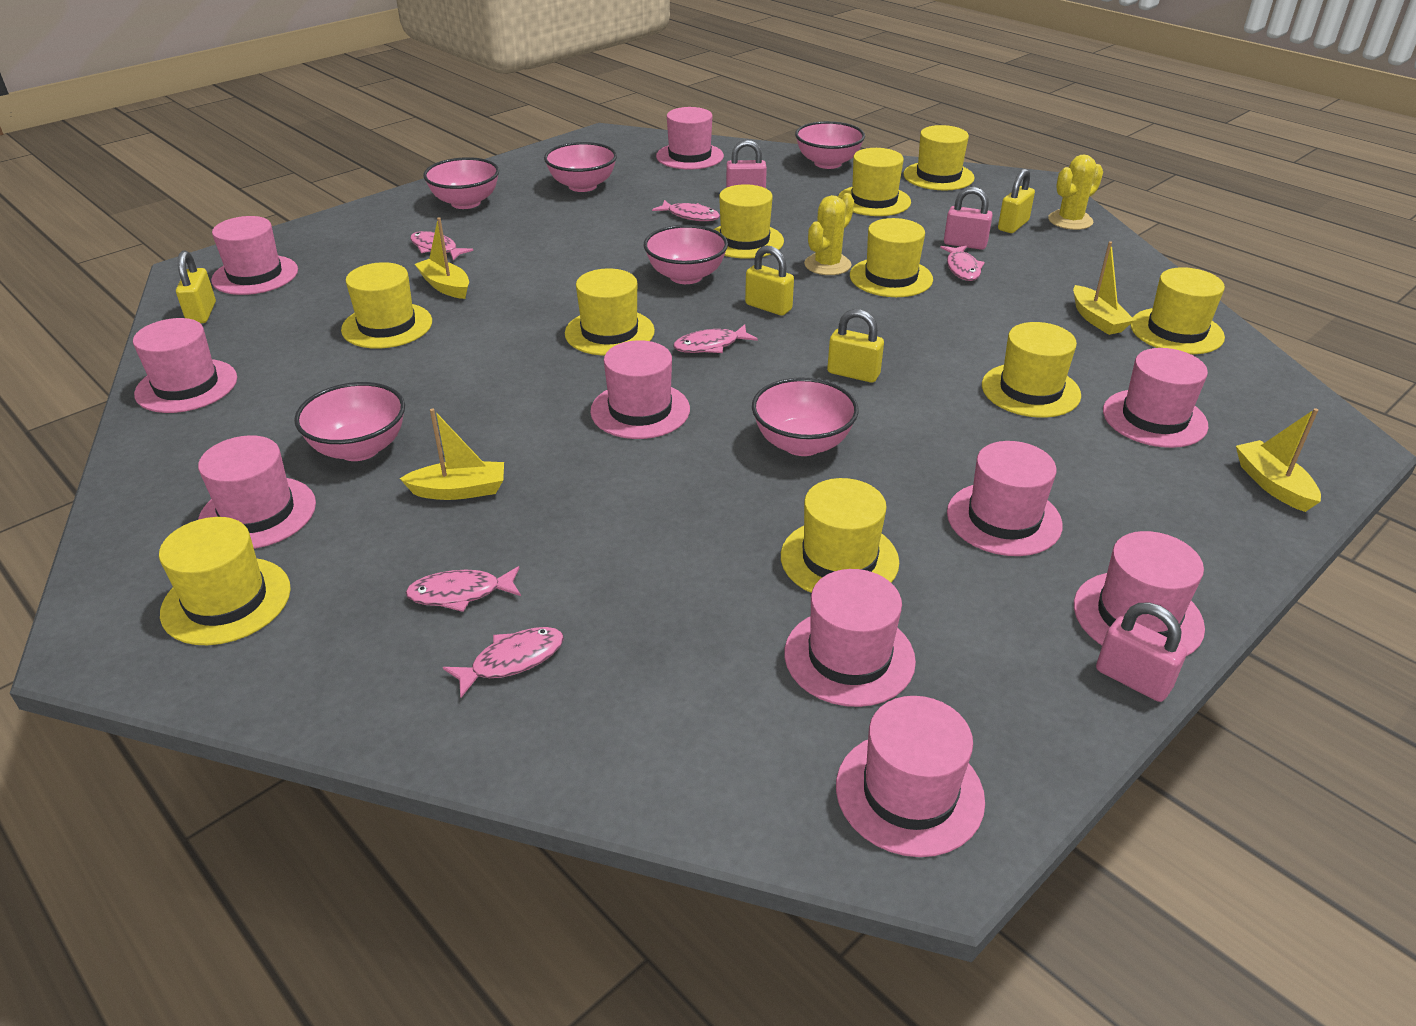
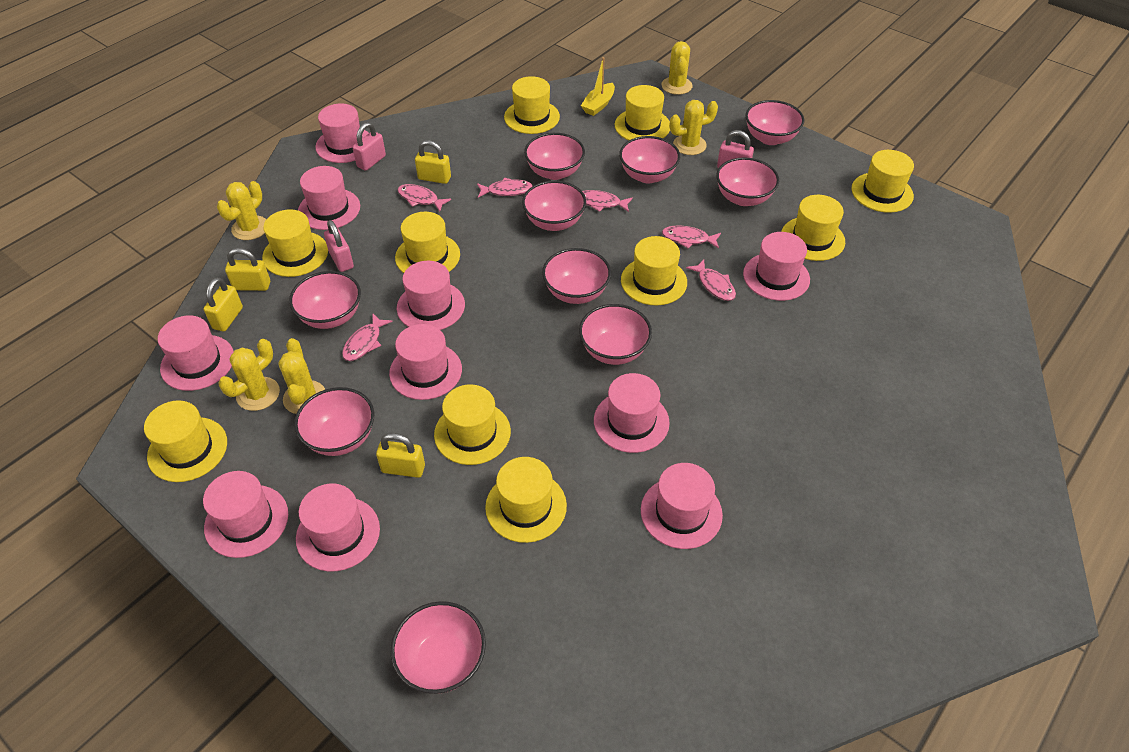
pink bowl: [294,382,405,461] [423,157,499,209] [544,142,617,192] [644,225,728,284] [752,377,859,456] [795,121,865,169] = 6 -> [289,271,361,329] [294,387,374,456] [391,601,486,694] [522,181,586,231] [524,133,585,180] [542,248,611,304] [579,304,652,365] [619,136,680,183] [716,157,779,206] [745,100,805,145] = 10
yellow boat: [400,408,504,500] [415,217,469,299] [1073,241,1135,335] [1236,408,1321,512] = 4 -> [581,57,615,116] = 1
yellow cactus: [804,193,854,275] [1048,155,1103,230] = 2 -> [217,181,266,240] [219,339,280,411] [278,338,325,414] [661,41,693,95] [670,100,718,155] = 5

